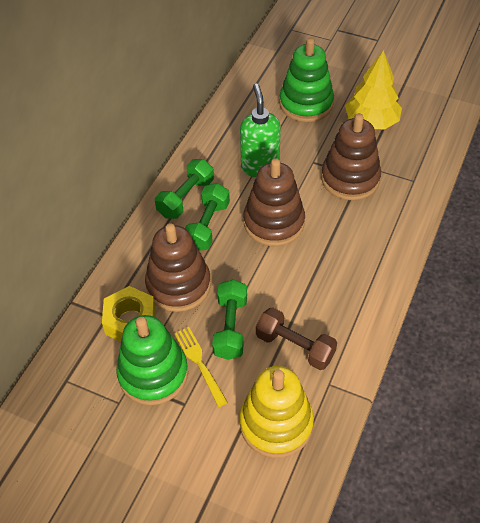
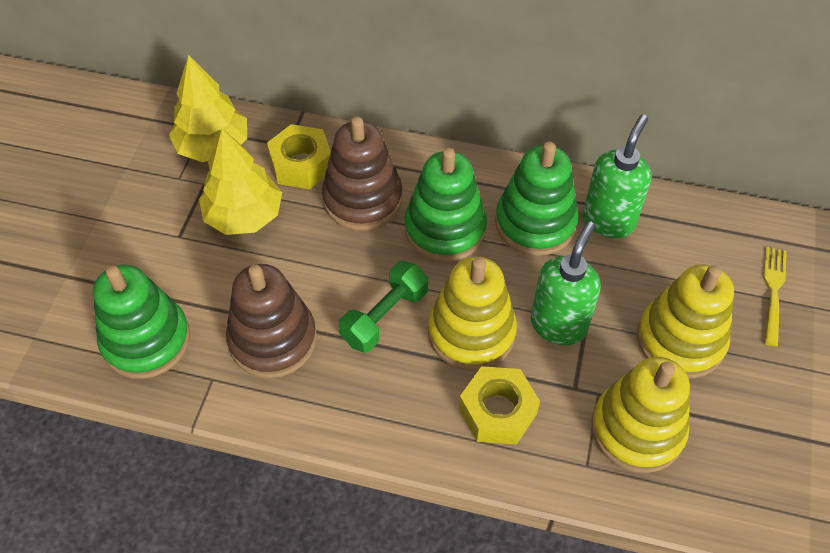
brown dumbbell: [256,307,337,370] = 1 -> none = 0
brown stacking toy: [145,223,211,312] [244,158,305,246] [321,113,381,200] = 3 -> [226,264,317,378] [322,116,402,230] = 2
green dumbbell: [155,159,214,219] [185,183,230,251] [212,279,247,360] = 3 -> [339,261,428,353] = 1
green soap dispenser: [240,84,281,177] = 1 -> [531,221,601,345] [583,115,652,238] = 2
green stacking toy: [116,315,188,405] [279,38,334,122] = 2 -> [93,264,190,379] [404,148,487,262] [495,142,579,256] = 3
yellow nut: [102,286,156,342] = 1 -> [267,124,331,189] [459,366,540,445] = 2
yellow stacking toy: [239,366,314,458] = 1 -> [428,256,517,371] [591,357,690,473] [637,264,734,378] = 3
yellow tree: [345,50,402,129] = 1 -> [169,55,247,162] [199,128,282,235] = 2

